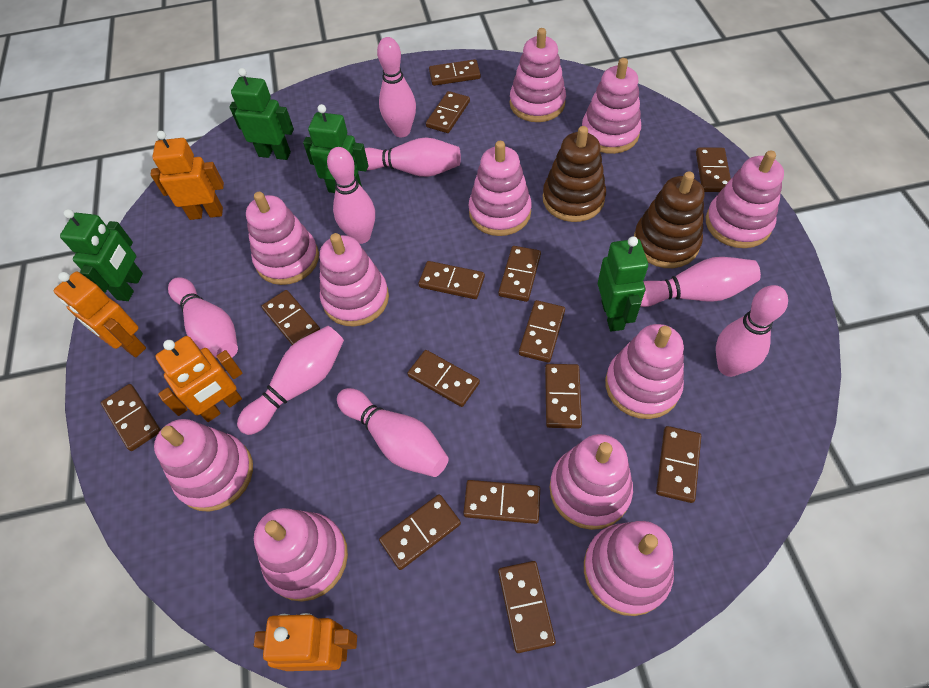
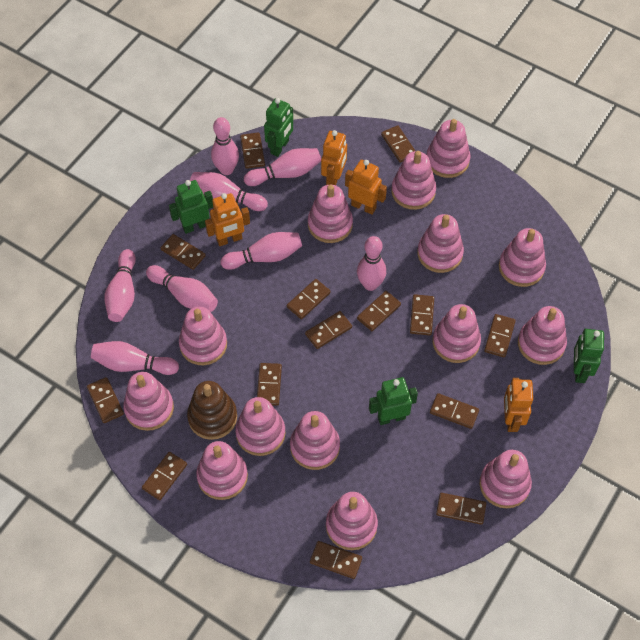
brown stacking toy: [543,126,606,222] [634,171,704,268] = 2 -> [187,381,237,440] = 1
pink stacking toy: [154,419,253,512] [246,192,319,285] [254,508,348,602] [320,233,389,327] [469,141,532,236] [510,28,566,122] [550,434,633,530] [582,58,641,154] [584,521,674,616] [605,324,684,419] [706,151,784,248] = 11 -> [123,372,174,431] [179,307,227,365] [196,441,248,500] [235,397,285,456] [290,411,340,470] [308,185,353,243] [326,492,378,550] [391,151,436,210] [417,214,464,273] [427,119,470,178] [433,304,481,363] [480,450,532,508] [499,228,546,287] [518,306,567,365] = 14

